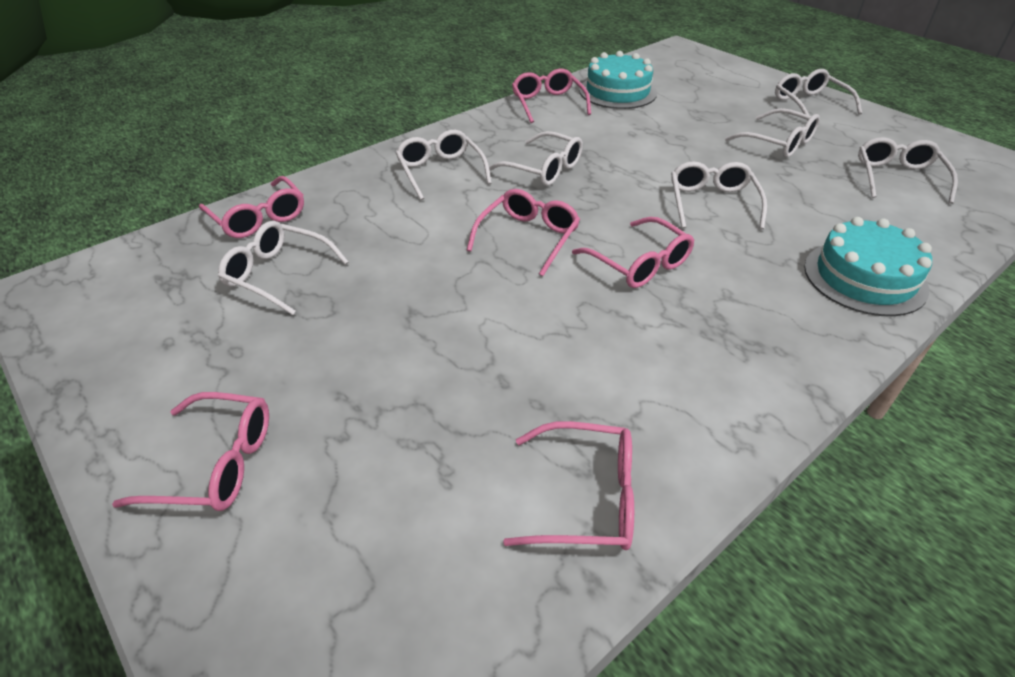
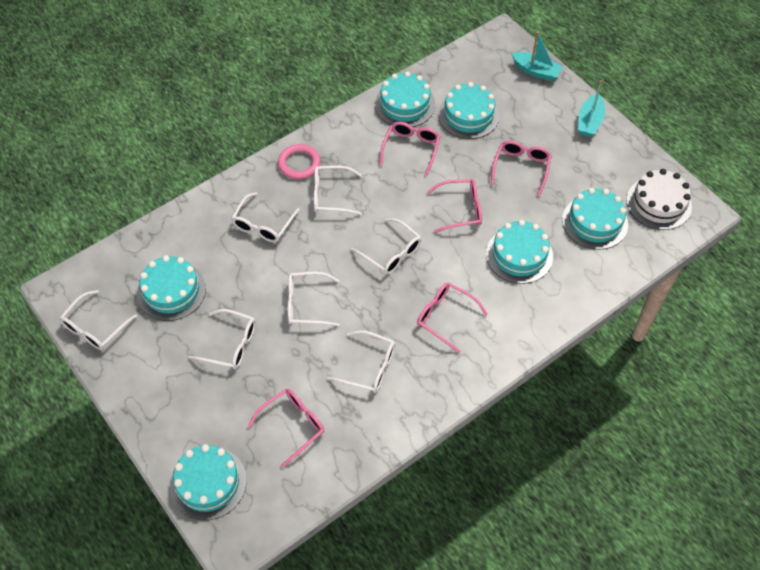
pink glasses: [112,392,269,511] [199,176,304,238] [467,189,580,276] [503,421,634,550] [512,69,591,123] [572,217,694,288] = 6 -> [248,389,325,467] [380,122,440,176] [417,283,488,353] [427,179,482,233] [491,140,552,196] = 5
pink ring: none = 0 -> [278,144,321,180] = 1
turquoise boat: none = 0 -> [512,31,563,81] [578,80,605,137] = 2
turquoise cake: [579,51,657,109] [804,217,932,316] = 2 -> [137,255,206,321] [170,444,247,520] [375,71,435,127] [438,82,499,139] [486,220,553,284] [562,188,628,250] = 6
white cake: none = 0 -> [626,169,692,230] = 1

